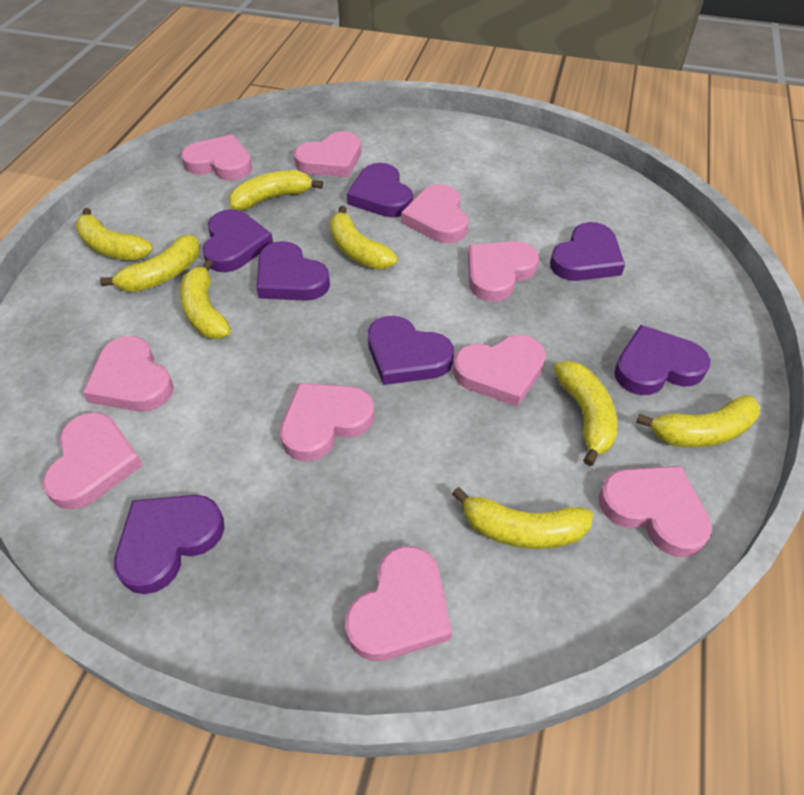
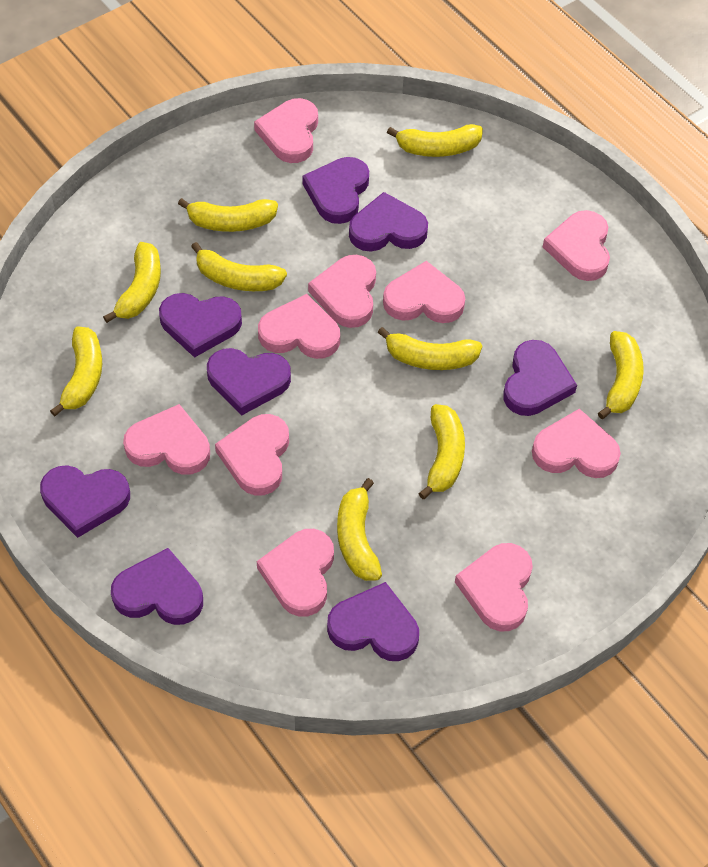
purple heart: [114,495,225,594] [202,209,273,272] [256,241,330,301] [347,163,413,217] [368,316,454,385] [550,222,625,281] [614,325,710,395] = 7 -> [40,465,130,538] [111,548,203,625] [159,293,242,358] [207,348,291,415] [303,157,369,224] [327,582,419,661] [349,192,428,252] [503,340,577,416] = 8
yellow banana: [75,208,153,260] [100,235,200,292] [180,259,231,339] [229,170,323,210] [330,206,398,269] [452,487,593,549] [554,361,618,466] [636,395,760,447] = 8 -> [50,327,102,417] [103,242,161,323] [178,198,278,232] [191,242,287,291] [337,478,382,581] [377,327,482,370] [387,124,483,157] [418,404,465,499] [598,331,644,419] = 9

